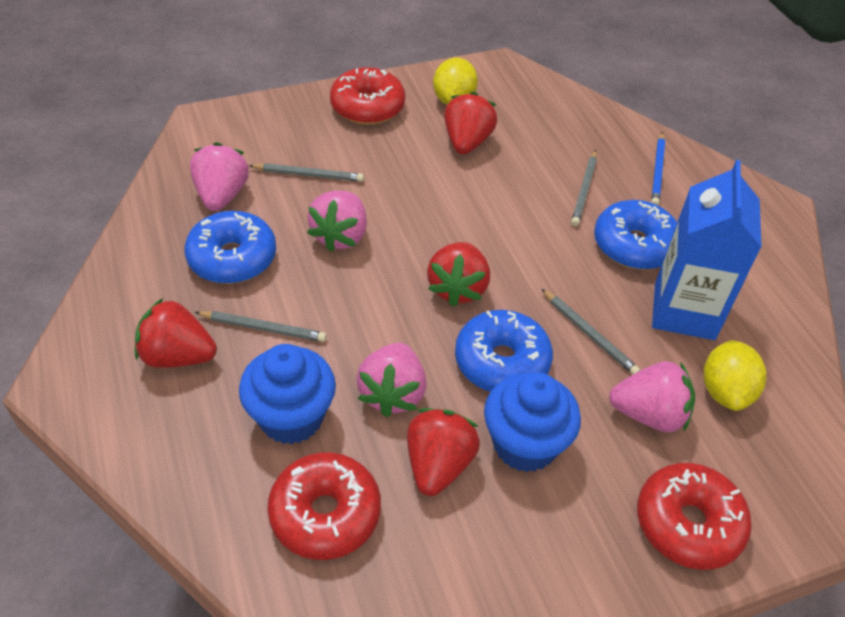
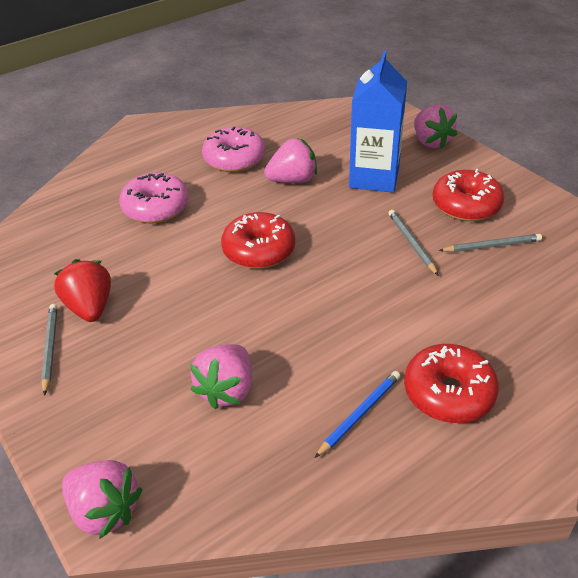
blue cupcake: [239,344,336,444] [484,372,581,472] = 2 -> none = 0
blue donut: [184,211,276,284] [455,310,553,392] [594,200,677,270] = 3 -> none = 0
grey pencil: [195,311,327,342] [248,163,364,182] [542,289,640,375] [571,150,597,226] = 4 -> [41,304,58,396] [388,210,439,276] [439,234,542,252] = 3
pink donut: none = 0 -> [119,173,189,223] [202,127,265,172] = 2
red strawberry: [135,298,217,368] [407,408,480,496] [427,242,490,307] [444,92,497,154] = 4 -> [54,259,111,322] = 1
yellow lemon: [433,57,478,105] [703,340,767,411] = 2 -> none = 0

